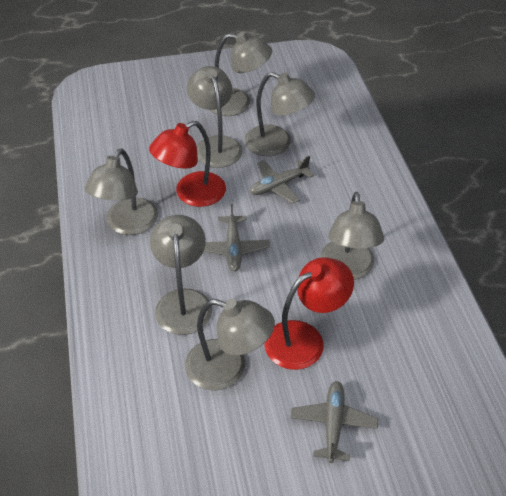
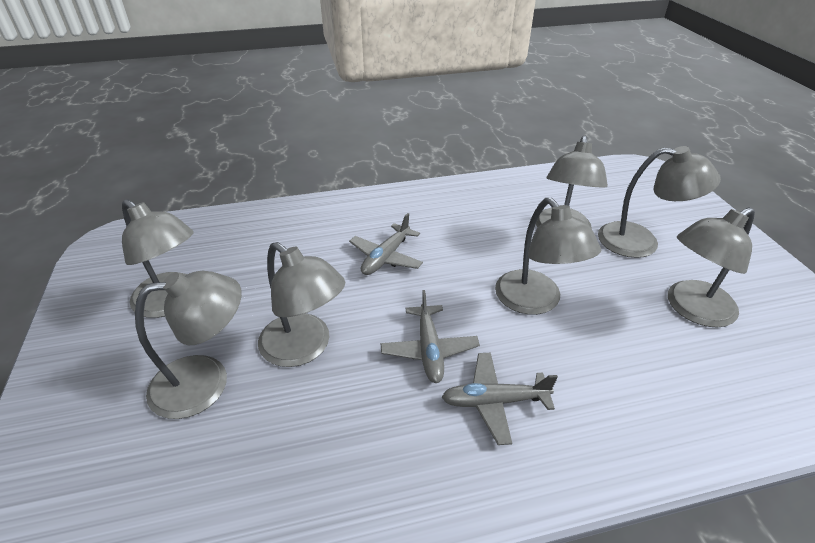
red lamp: [149,121,226,207] [264,257,354,370] = 2 -> none = 0

